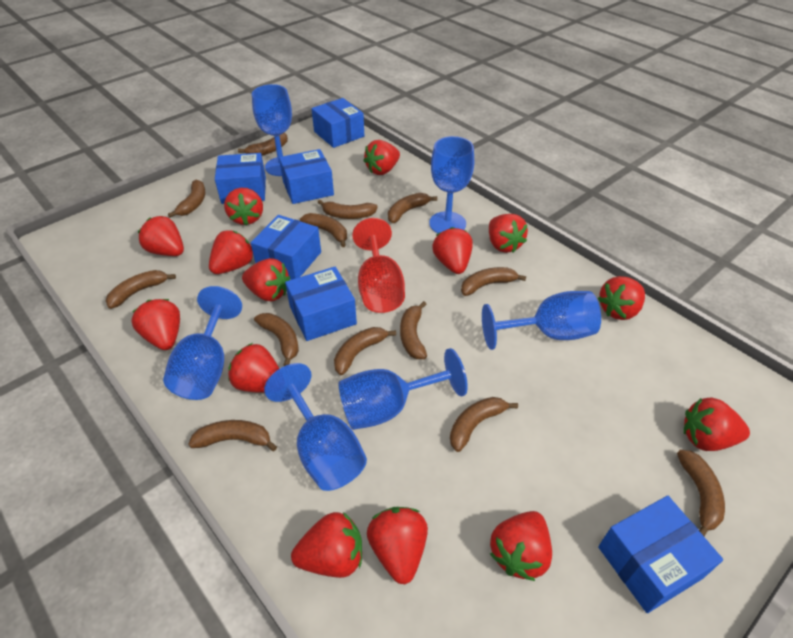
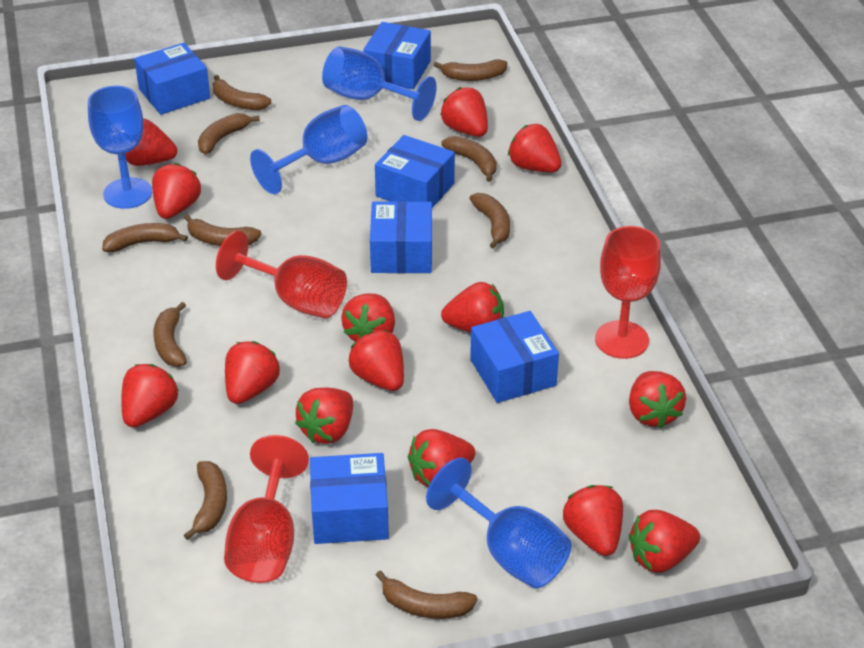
blue goblet: [163,286,242,400] [252,84,292,176] [264,363,367,491] [338,348,468,430] [429,136,474,233] [482,291,601,350] = 6 -> [88,86,152,209] [250,105,368,194] [322,46,437,121] [426,458,571,588] = 4
brown banana: [106,270,176,309] [168,180,205,217] [188,420,277,451] [238,133,288,156] [254,313,299,366] [300,213,347,247] [318,200,378,219] [334,327,396,375] [388,193,437,223] [400,301,427,359] [450,397,518,452] [461,267,526,296] [677,450,725,537] = 13 -> [102,223,188,252] [153,302,187,367] [184,214,262,246] [184,461,227,540] [198,113,260,154] [213,75,272,110] [376,570,478,619] [434,59,507,81] [441,136,497,182] [469,193,510,249] = 10
red goblet: [352,218,405,313] = 1 -> [216,231,347,318] [224,435,309,583] [595,226,661,359] = 3

